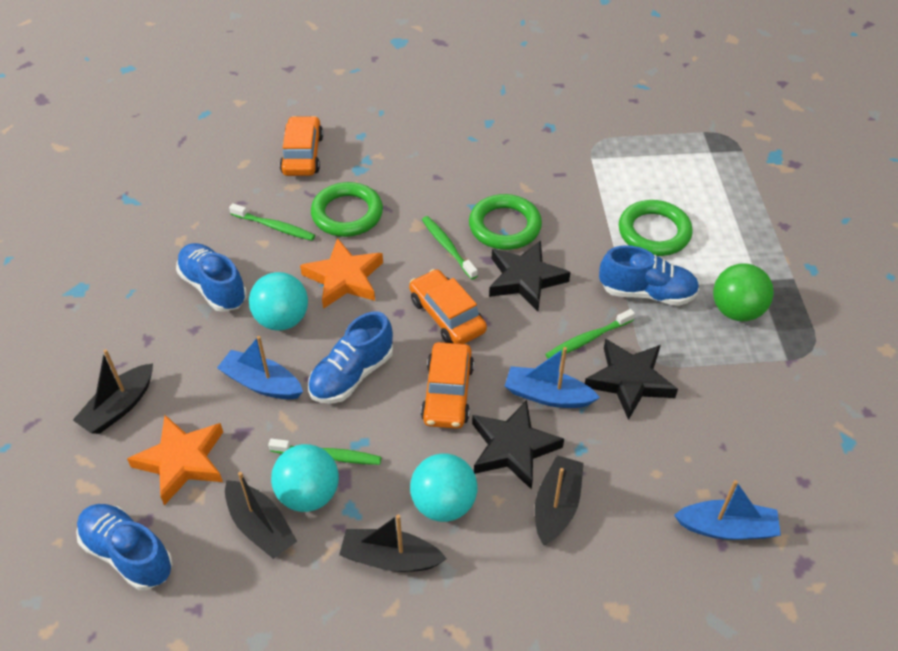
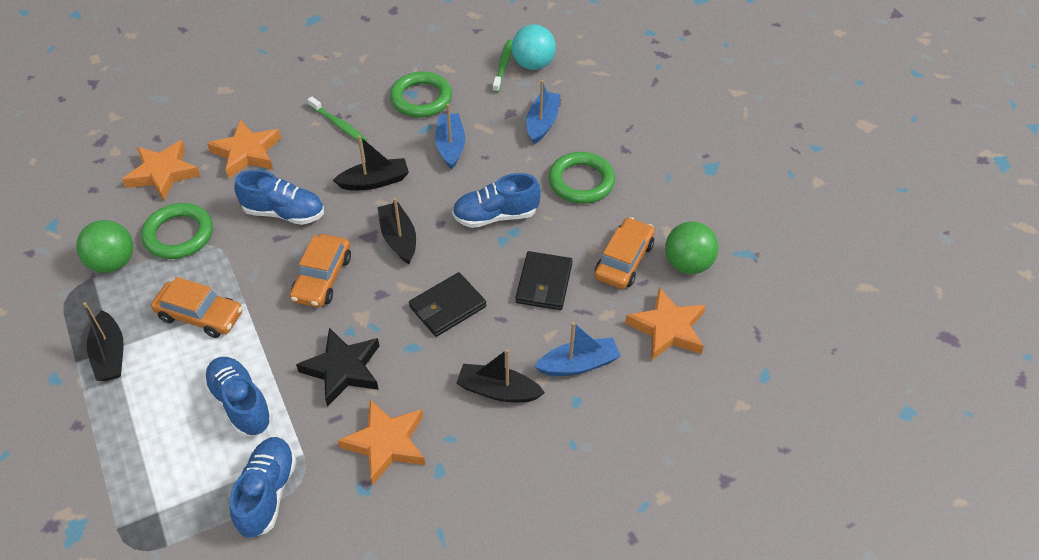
black star: [472,400,564,490] [489,240,570,311] [585,339,678,420] = 3 -> [296,328,379,407] = 1
black wallet: none = 0 -> [409,272,486,337] [516,251,573,310] = 2
green ball: [713,263,774,321] = 1 -> [76,220,133,273] [665,221,719,274] = 2
green toothbrush: [229,203,315,241] [268,439,381,465] [422,216,478,280] [545,309,635,359] = 4 -> [308,97,367,142] [493,39,513,93] = 2
orange star: [127,415,223,505] [300,238,383,309] = 2 -> [122,140,200,200] [207,120,281,179] [338,399,425,485] [625,287,706,361] = 4
turquoise ball: [249,272,308,330] [271,444,339,512] [410,453,477,522] = 3 -> [511,24,556,70] = 1

